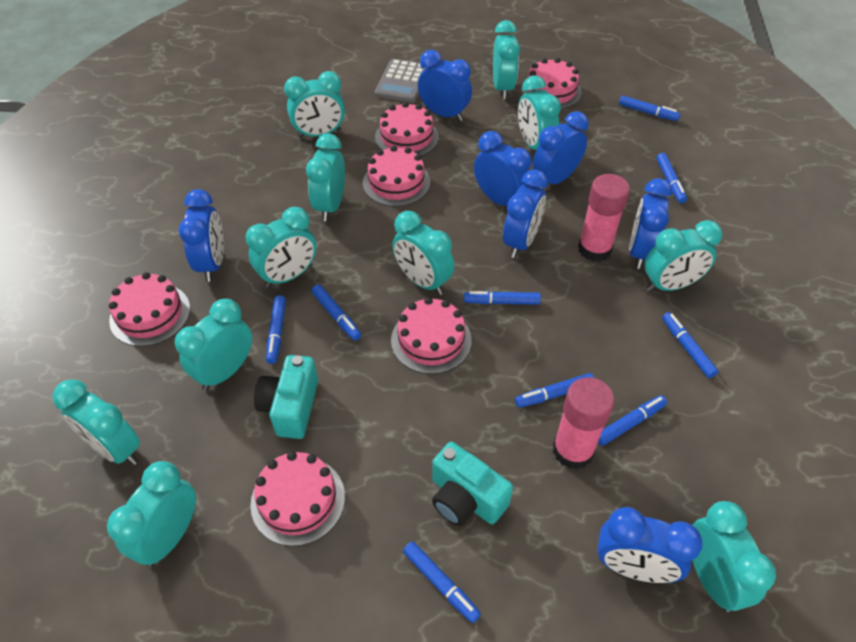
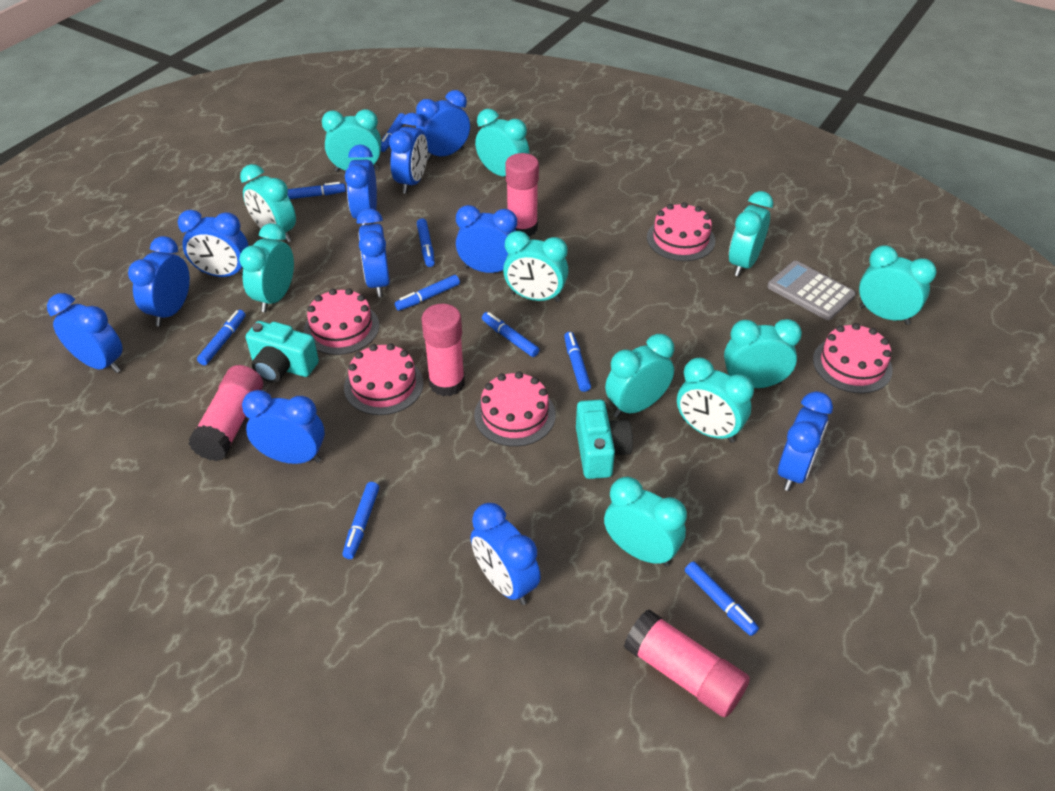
blue clock: [178,189,224,282] [418,50,472,121] [474,131,532,206] [503,169,548,258] [533,111,589,189] [597,507,703,583] [629,178,672,269] = 7 -> [47,293,123,373] [128,236,190,326] [178,210,248,277] [242,390,325,464] [345,145,377,226] [357,208,390,297] [389,113,428,194] [416,90,470,161] [456,205,517,273] [471,503,541,605] [778,391,833,491] = 11
pink cake: [109,272,190,346] [250,451,345,546] [363,146,430,206] [375,102,439,156] [391,297,472,374] [521,58,582,109] = 6 -> [304,288,379,355] [344,343,424,415] [474,371,556,447] [647,202,715,261] [813,323,893,394] = 5
pink glue stick: [553,377,615,469] [578,174,630,262] = 2 -> [188,365,263,461] [422,304,465,397] [505,153,539,237] [624,609,750,717] = 4

